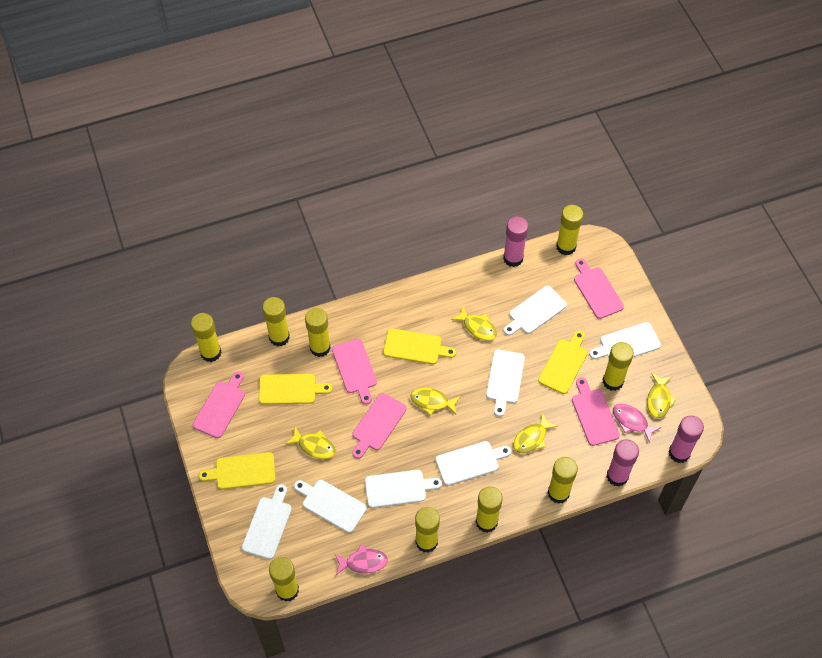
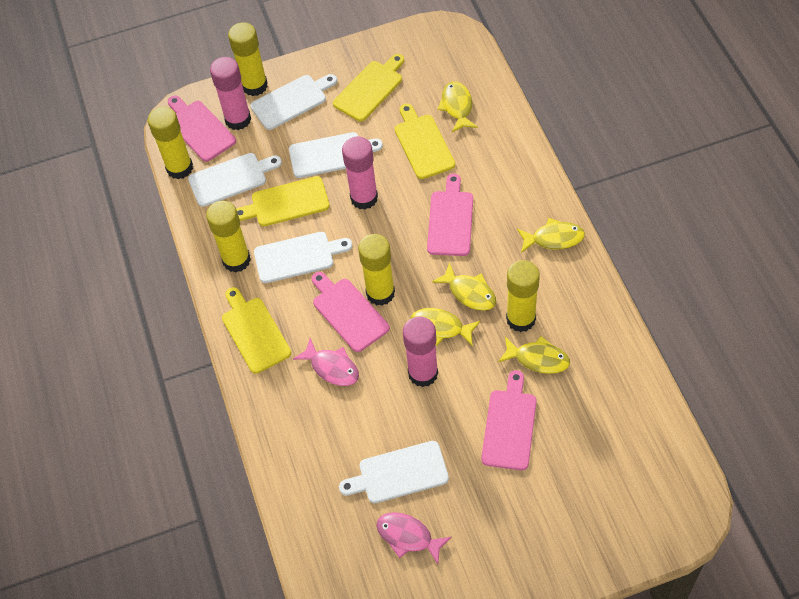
pink cutting board: [193,372,245,438] [332,339,377,405] [352,393,407,459] [572,377,620,446] [574,258,624,319] = 5 -> [168,95,236,162] [312,272,390,352] [427,173,473,256] [481,370,537,470] = 4
white cutting board: [242,484,292,559] [294,480,367,533] [365,470,442,508] [436,441,511,486] [486,349,525,417] [504,286,567,336] [589,322,661,359] = 7 -> [188,153,282,207] [250,74,337,130] [254,232,352,283] [289,132,383,178] [339,441,449,503] = 5
yellow glue stick: [191,313,222,362] [262,297,290,347] [269,557,299,602] [305,308,331,357] [415,507,440,553] [476,486,503,533] [548,457,578,504] [556,205,583,255] [603,342,634,391] = 9 -> [148,107,193,179] [206,201,251,273] [228,22,268,96] [358,234,395,306] [506,260,540,332] = 5

